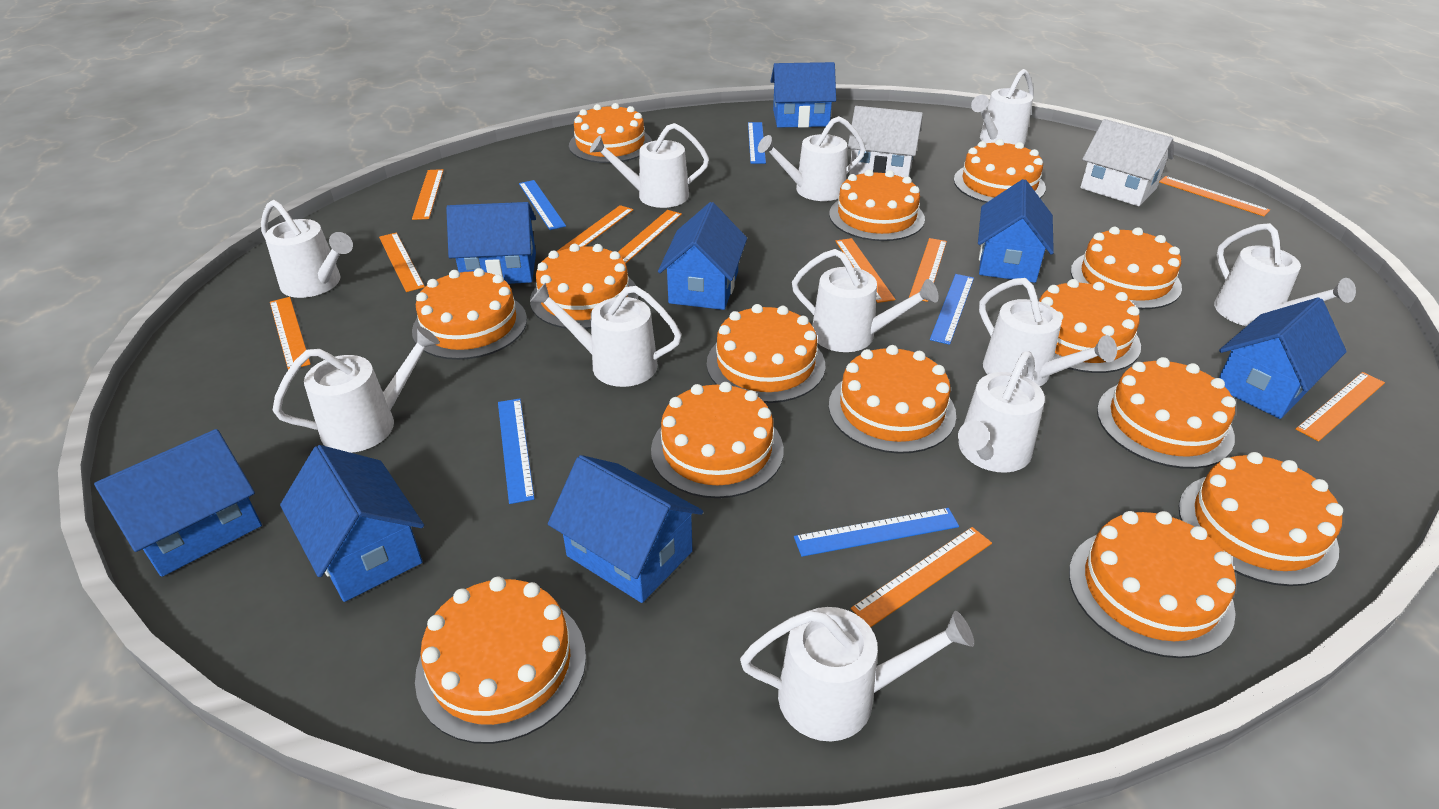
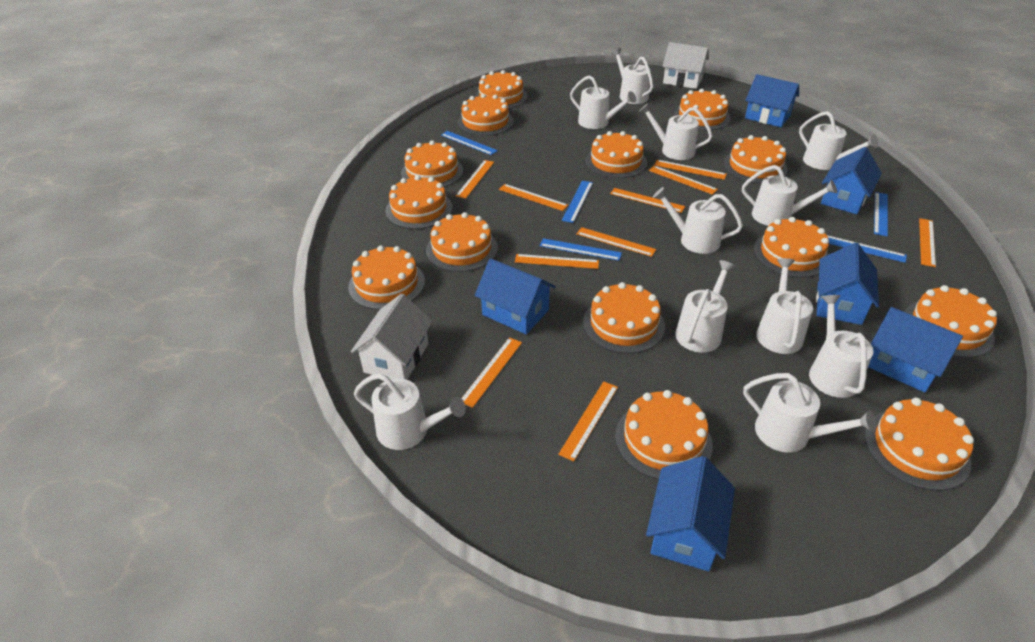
blue house: [94,429,262,577] [280,445,424,602] [446,202,536,284] [548,455,703,603] [658,202,747,310] [771,62,836,128] [978,179,1054,283] [1219,297,1347,419] = 8 -> [475,258,556,334] [646,456,735,571] [745,74,799,127] [816,242,879,325] [821,147,882,214] [868,307,963,393] = 6

